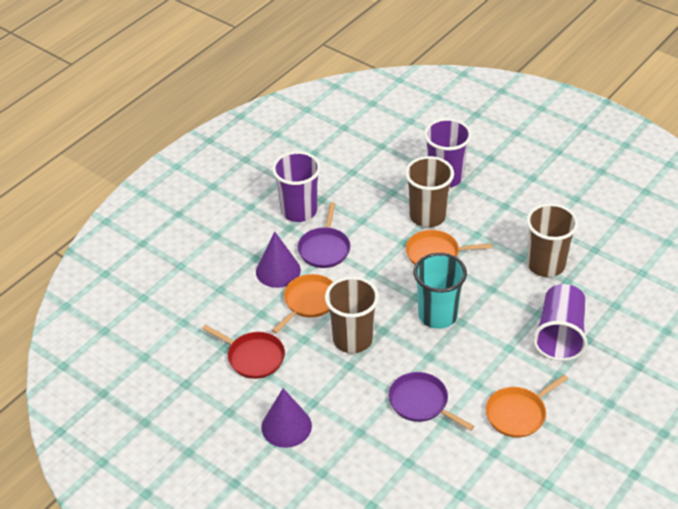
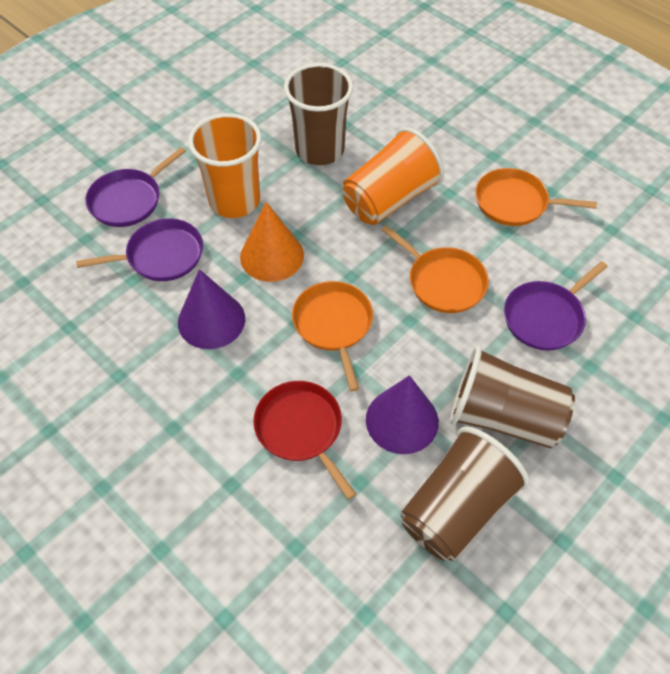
orange cone: none = 0 -> [240,202,304,282] = 1
orange cup: none = 0 -> [188,113,262,218] [342,127,444,225] = 2
purple cup: [272,151,321,222] [424,118,472,187] [533,284,587,361] = 3 -> none = 0
purple pan: [298,202,350,268] [389,372,474,431] = 2 -> [76,218,203,281] [85,147,186,227] [504,261,608,351] = 3
turquoise cup: [414,253,467,329] = 1 -> none = 0

